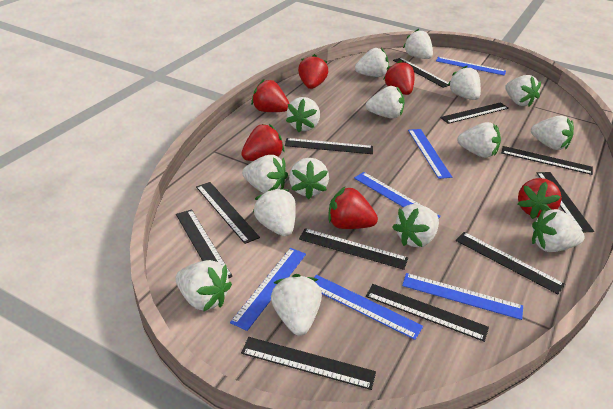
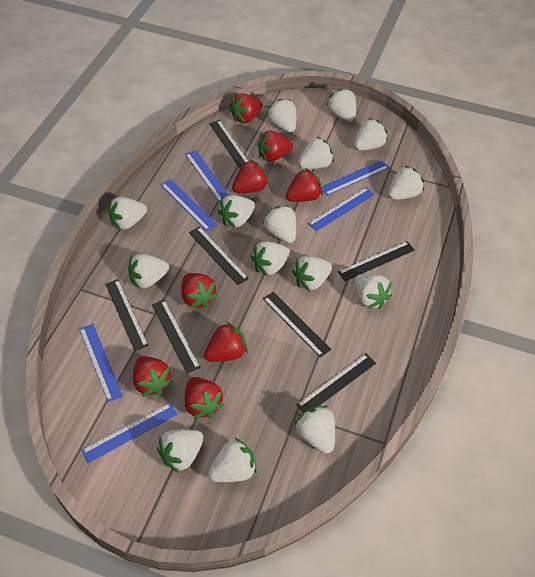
black ruler: [176,209,233,278] [196,182,260,244] [241,337,376,390] [285,138,373,154] [299,228,408,270] [366,284,489,342] [393,58,450,88] [440,102,509,124] [456,232,565,294] [501,146,593,175] [537,172,594,232] = 11 -> [105,279,149,351] [152,300,201,373] [189,227,249,285] [209,120,249,168] [263,292,331,357] [296,354,376,412] [338,241,415,281] = 7
red strawberry: [241,124,284,161] [251,79,289,112] [298,54,328,89] [328,186,378,229] [383,60,415,95] [518,178,562,219] = 6 -> [133,356,173,396] [181,273,218,309] [185,377,224,419] [204,322,248,362] [229,93,262,123] [232,160,269,193] [258,131,293,162] [286,169,323,202] = 8

